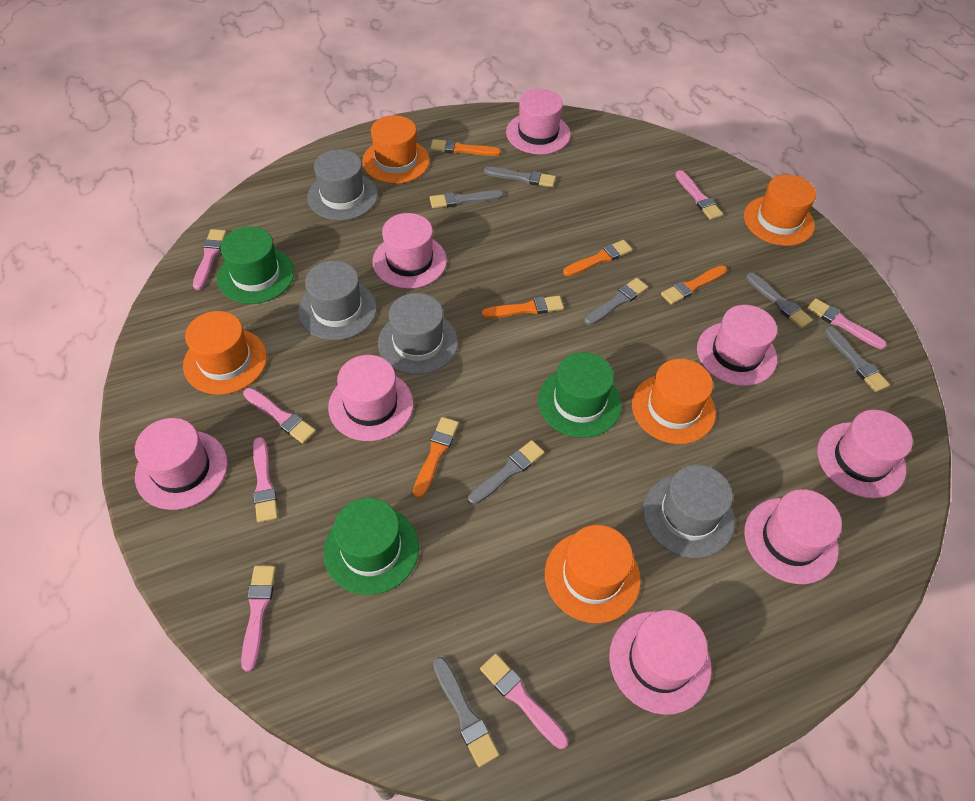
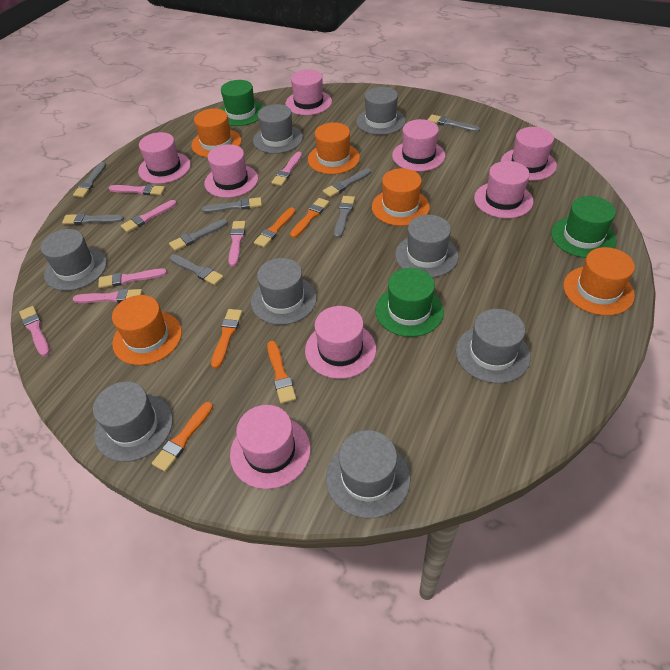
grey brush: [430,190,504,208] [433,657,499,767] [468,440,545,505] [484,167,556,187] [584,278,648,325] [746,273,813,328] [824,327,890,392] = 7 -> [62,213,124,225] [73,162,106,198] [169,219,228,251] [170,254,224,285] [202,197,262,213] [323,168,371,197] [334,196,355,238] [428,114,480,132] = 8
grey hat: [298,261,377,340] [307,149,378,221] [378,293,458,375] [643,465,735,558] = 4 -> [40,229,107,291] [93,381,173,462] [251,258,317,325] [253,104,303,154] [326,430,410,519] [356,87,406,135] [395,215,459,278] [456,309,530,383] = 8

